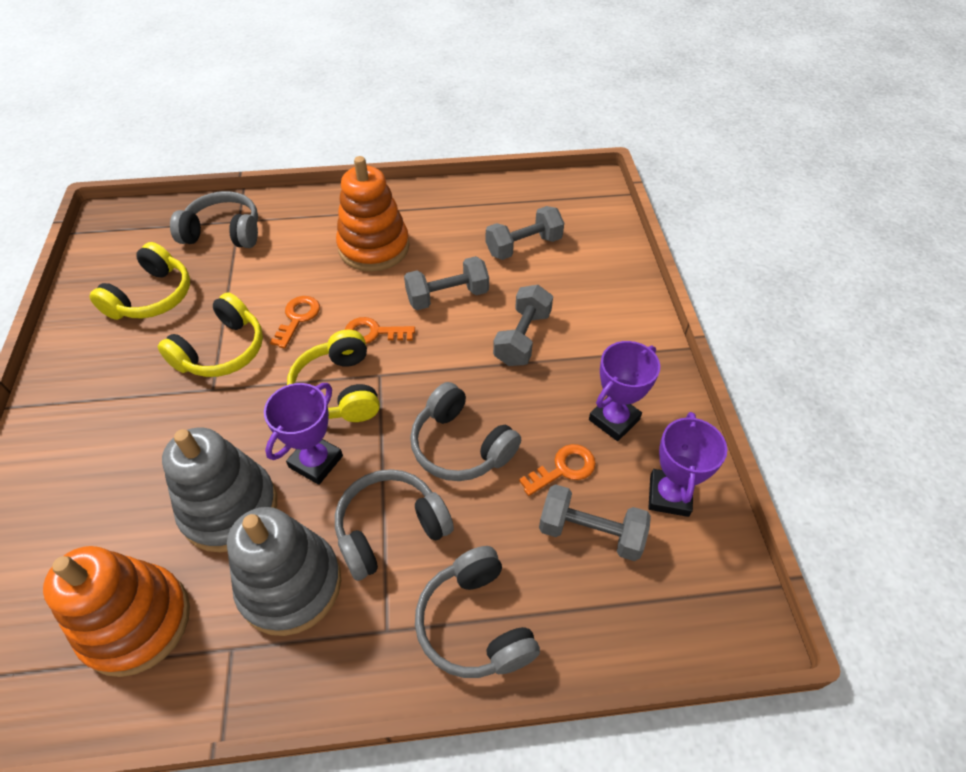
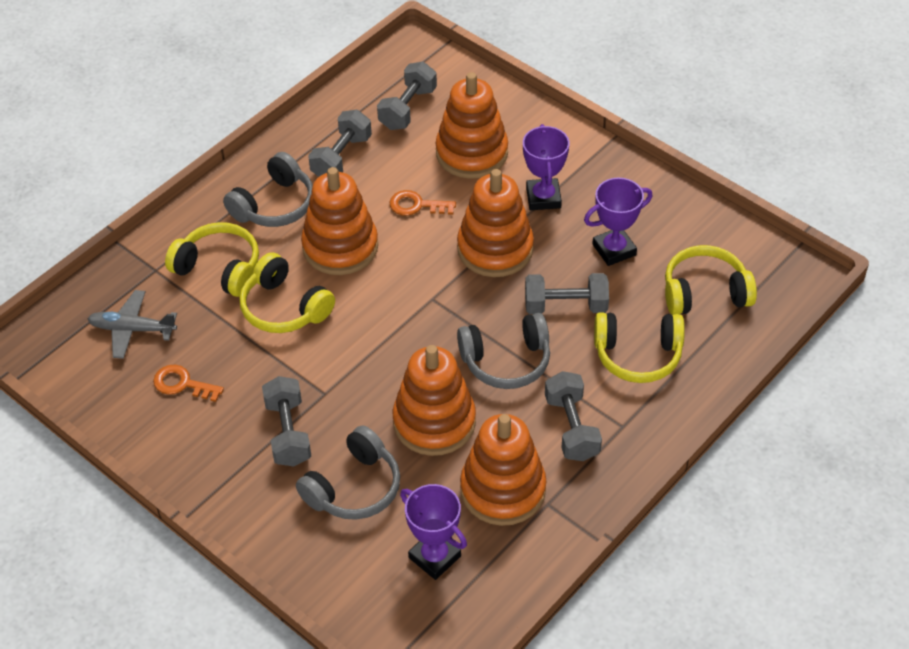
grey dumbbell: [404,256,489,310] [486,206,564,260] [493,285,553,366] [539,484,651,561] = 4 -> [262,376,311,466] [308,110,372,177] [377,62,437,130] [525,273,609,314] [545,371,602,461] = 5
grey headphones: [170,191,258,248] [335,469,454,581] [410,382,521,481] [415,546,540,678] = 4 -> [223,152,313,227] [296,425,400,520] [457,313,550,389] = 3
grey plane: none = 0 -> [87,290,177,359] = 1
grey stacking toy: [162,428,277,552] [227,507,341,636] = 2 -> none = 0
orange key: [270,296,320,349] [345,317,415,344] [519,444,596,496] = 3 -> [153,365,224,402] [389,190,456,216] = 2
orange stacking toy: [43,546,190,677] [336,156,409,272] = 2 -> [301,167,378,275] [393,345,476,456] [436,72,508,179] [457,169,534,277] [460,414,546,526] = 5
yellow headphones: [89,242,190,320] [157,292,263,377] [287,330,380,422] = 3 -> [165,222,259,297] [239,252,335,333] [594,312,685,383] [665,245,757,315] = 4

